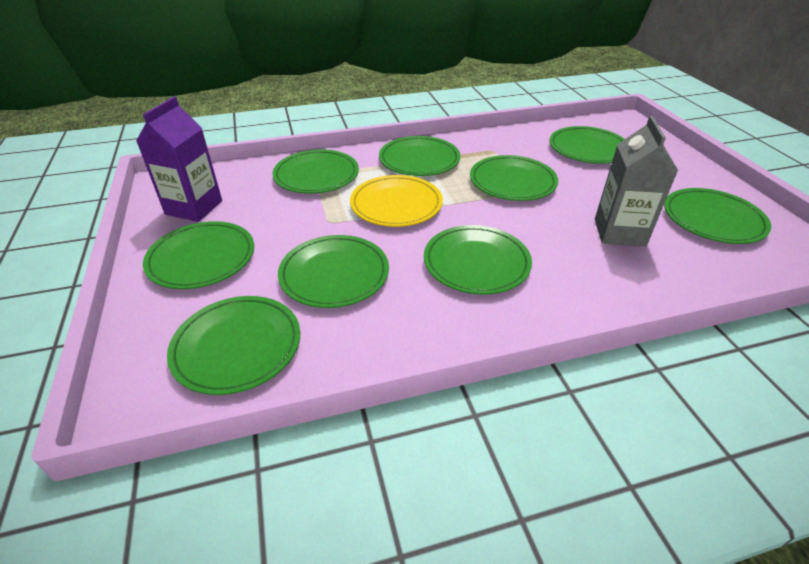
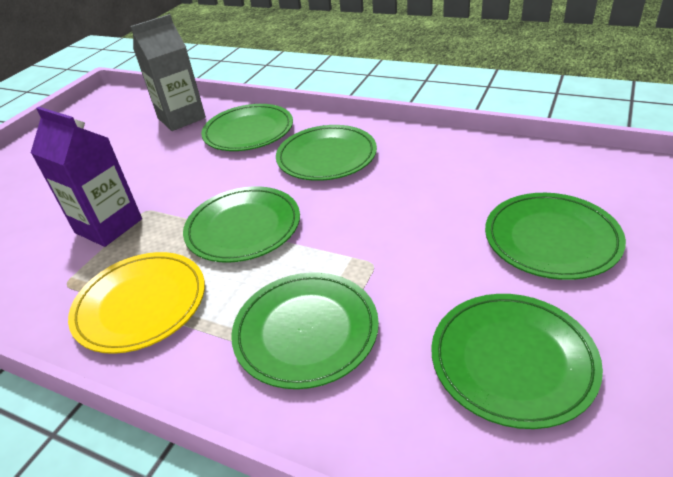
green plate: [143,221,254,289] [167,296,300,395] [272,149,359,194] [278,235,389,308] [379,136,460,176] [424,225,532,294] [470,155,558,201] [549,126,625,164] [664,188,771,244] = 9 -> [183,186,300,263] [201,104,293,151] [231,272,379,389] [276,125,377,181] [431,294,603,429] [485,193,626,280] = 6

